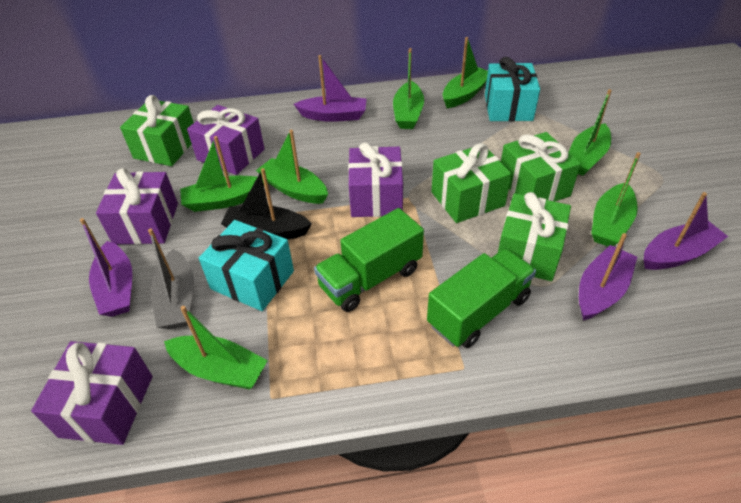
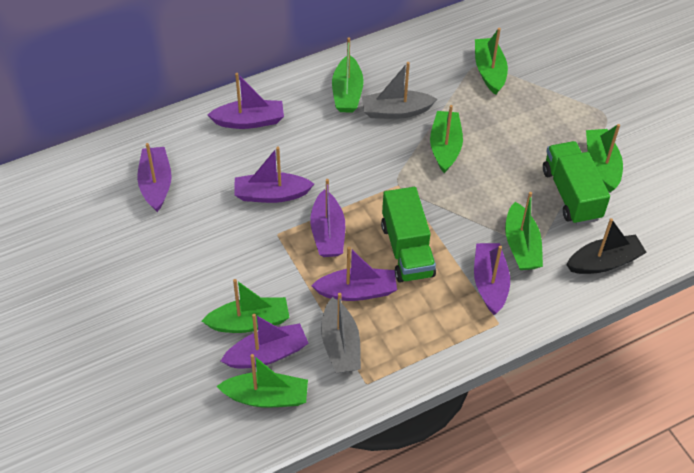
green gift: [120,95,194,166] [431,143,512,223] [498,192,571,281] [501,132,581,202] = 4 -> none = 0
grey boat: [148,228,194,329] = 1 -> [321,293,361,373] [362,62,437,119] = 2
purple boat: [80,218,132,317] [294,55,366,122] [579,233,637,321] [644,192,728,270] = 4 -> [137,143,172,212] [207,73,284,129] [221,314,308,369] [235,146,314,203] [310,179,345,257] [311,247,397,301] [474,243,510,315] = 7
purple gift: [31,341,153,445] [96,168,178,244] [187,105,265,175] [348,143,403,217] = 4 -> none = 0
turquoise gift: [199,220,294,311] [485,57,540,121] = 2 -> none = 0

